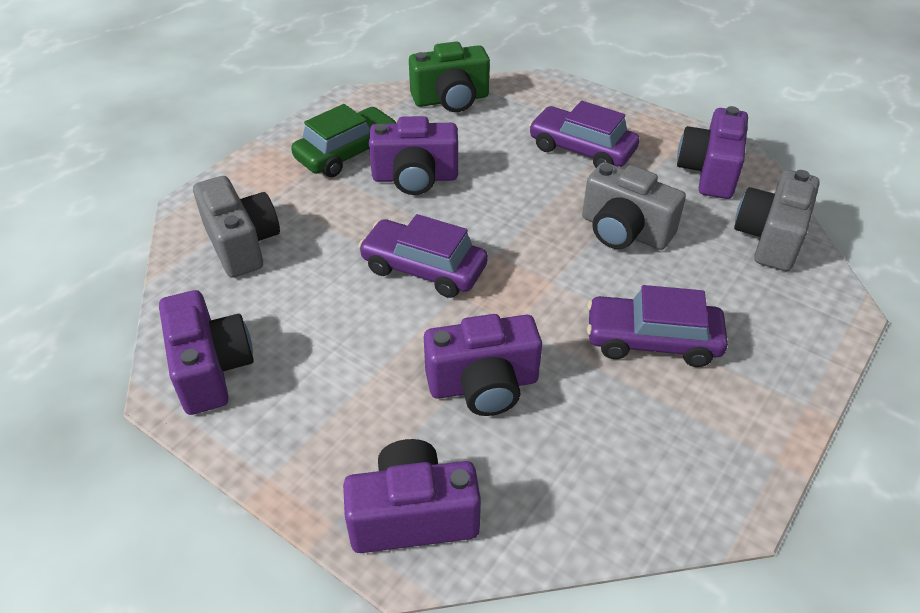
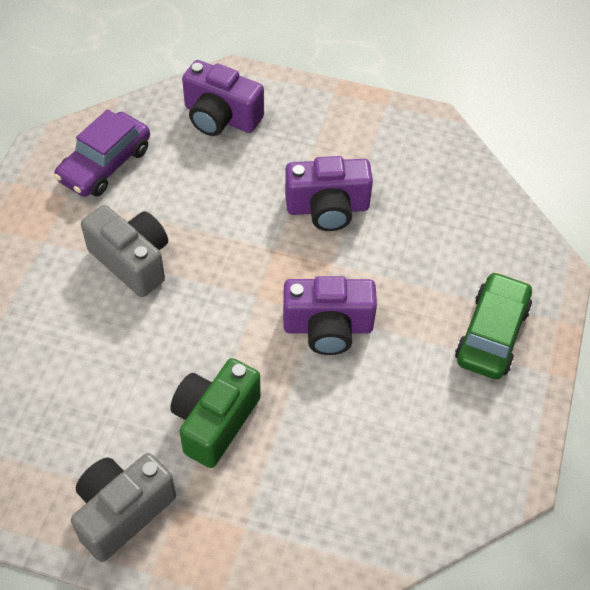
grey camera: [193,176,280,278] [582,162,686,250] [734,170,820,271] = 3 -> [71,453,176,562] [81,205,168,297] = 2
purple camera: [159,290,254,415] [343,439,481,553] [369,116,458,195] [424,314,542,416] [677,106,748,199] = 5 -> [182,60,264,136] [283,276,377,355] [285,156,373,231] = 3
purple car: [358,214,488,298] [529,101,640,168] [587,285,728,367] = 3 -> [54,109,150,197] = 1

